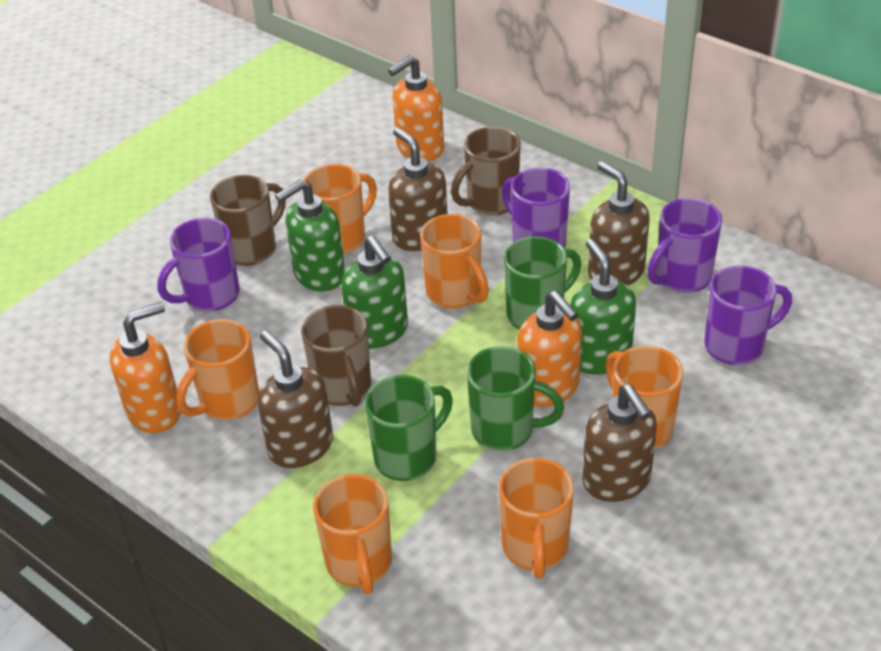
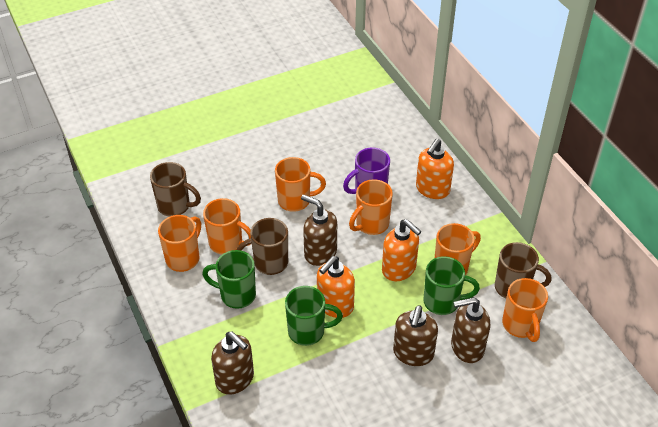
green soap dispenser: [275,179,345,291] [341,236,408,349] [570,239,636,375] = 3 -> none = 0
purple mug: [157,218,240,312] [502,168,570,248] [647,198,722,293] [704,265,792,365] = 4 -> [343,147,390,194] = 1

